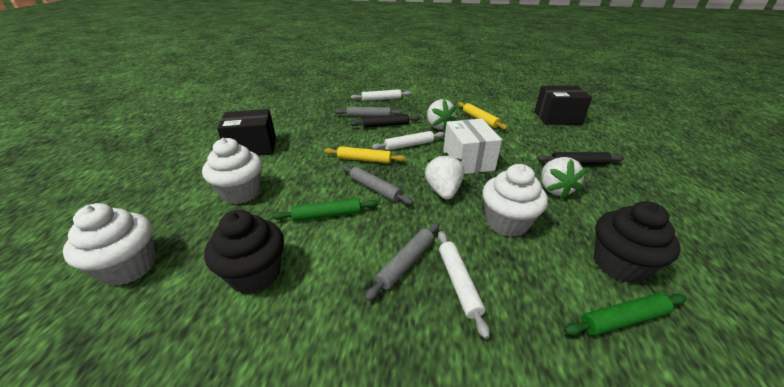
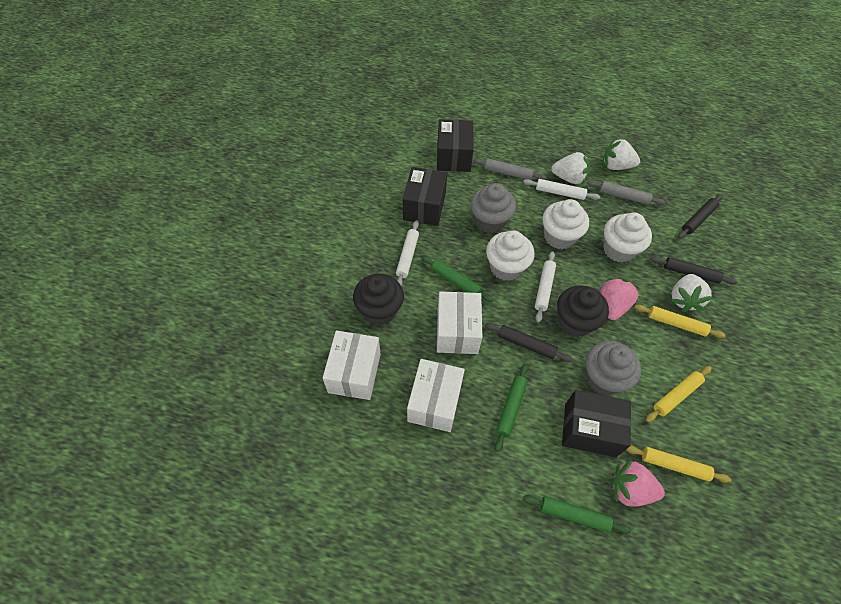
black box: [217,109,276,156] [534,86,592,125] = 2 -> [403,167,447,226] [437,119,474,172] [562,390,631,457] = 3
black rolling pin: [350,114,421,128] [538,152,624,165] = 2 -> [485,323,572,362] [650,256,738,285] [678,194,723,239] = 3
green rolling pin: [272,198,378,221] [564,293,687,336] = 2 -> [421,256,493,302] [495,363,528,452] [523,495,631,534] = 3
grey cupcake: none = 0 -> [471,183,516,233] [586,341,641,395] = 2
grey rolling pin: [335,107,403,117] [342,165,413,205] [365,222,440,301] = 3 -> [473,158,546,180] [587,181,665,205] = 2
pink strawberry: none = 0 -> [601,278,640,320] [611,460,665,507] = 2
white box: [443,118,502,174] = 1 -> [323,331,381,400] [407,359,465,432] [437,291,482,354] = 3
yellow rolling pin: [324,146,406,163] [458,102,508,130] = 2 -> [626,445,731,483] [634,304,726,338] [646,366,712,422] = 3

